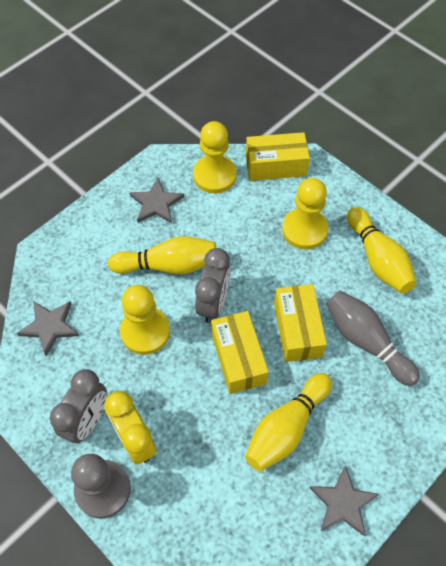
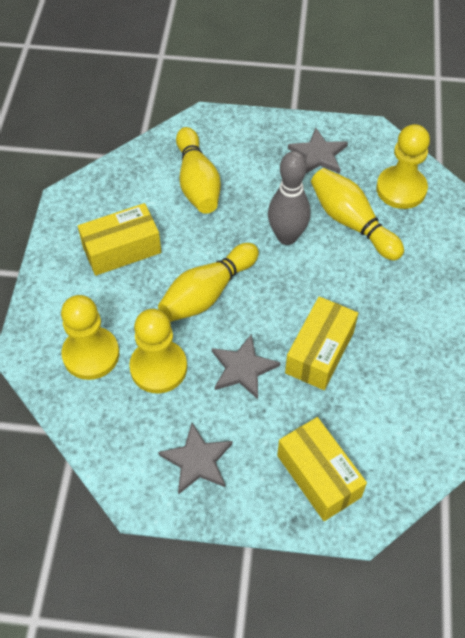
grey clock: [50,369,107,443] [195,248,231,323] = 2 -> none = 0
grey pawn: [71,454,131,519] = 1 -> none = 0
yellow clock: [104,391,157,464] = 1 -> none = 0

